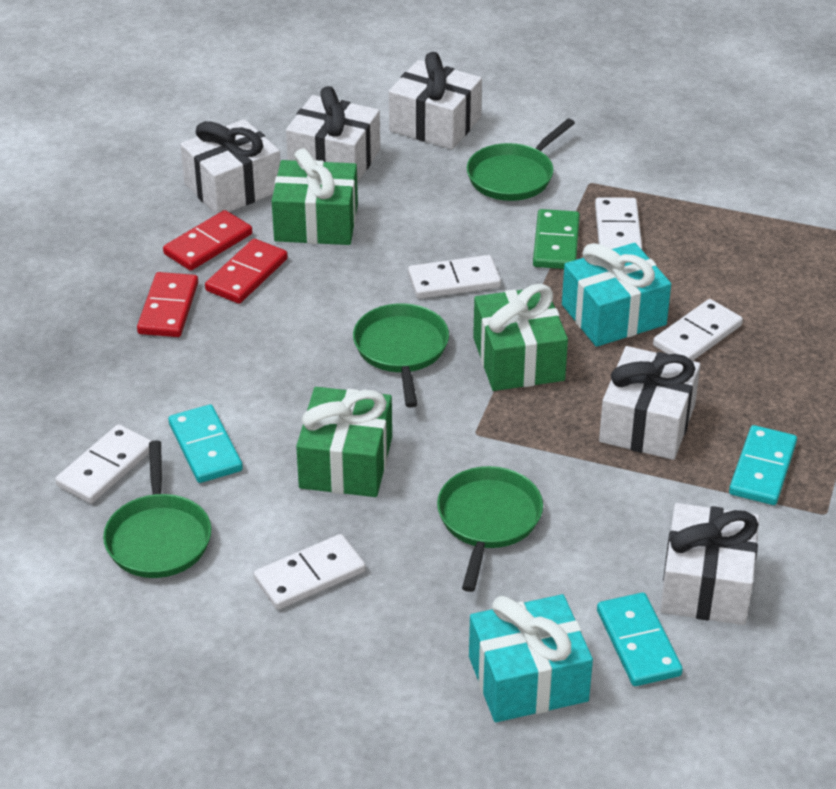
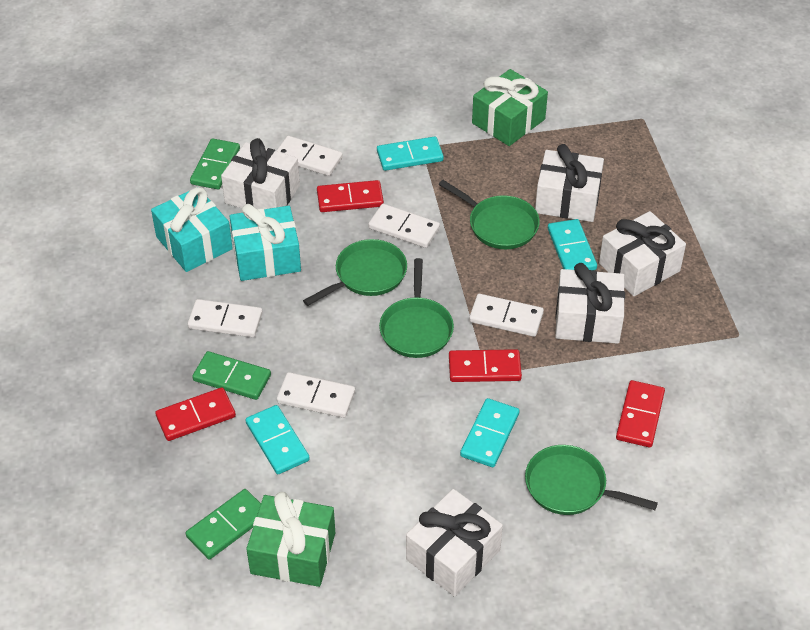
green domino: [533,209,580,269] = 1 -> [186,489,261,559] [190,138,240,189] [192,351,271,400] = 3
green gift: [272,148,358,245] [296,387,392,497] [473,284,568,391] = 3 -> [246,492,335,587] [472,69,548,146] = 2
red domino: [137,272,198,337] [163,210,252,271] [205,239,288,304] = 3 -> [155,387,236,441] [317,180,384,212] [449,349,522,382] [616,380,665,447] = 4
turquoise domino: [168,404,243,483] [597,592,683,686] [729,425,797,505] = 3 -> [245,405,310,474] [377,136,444,171] [460,398,520,467] [548,219,597,270] = 4

